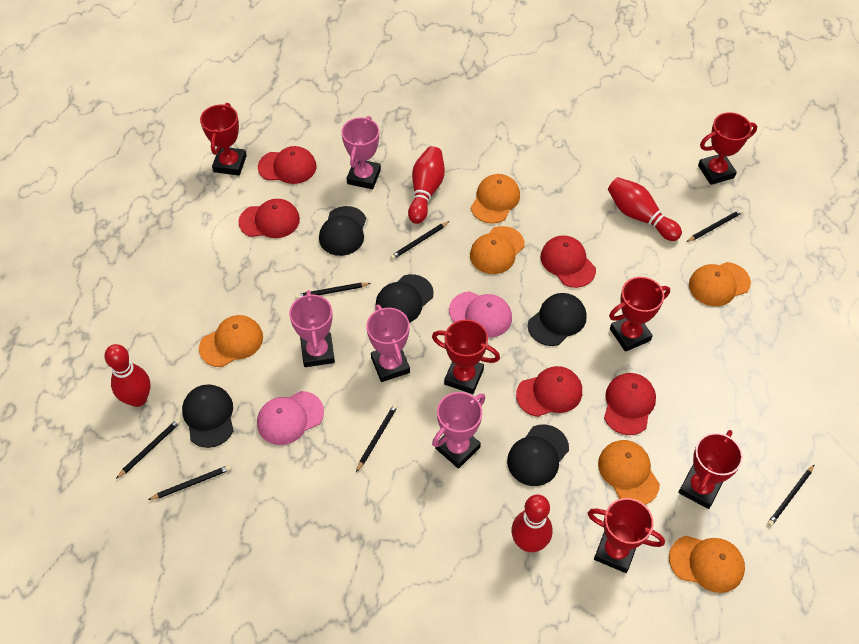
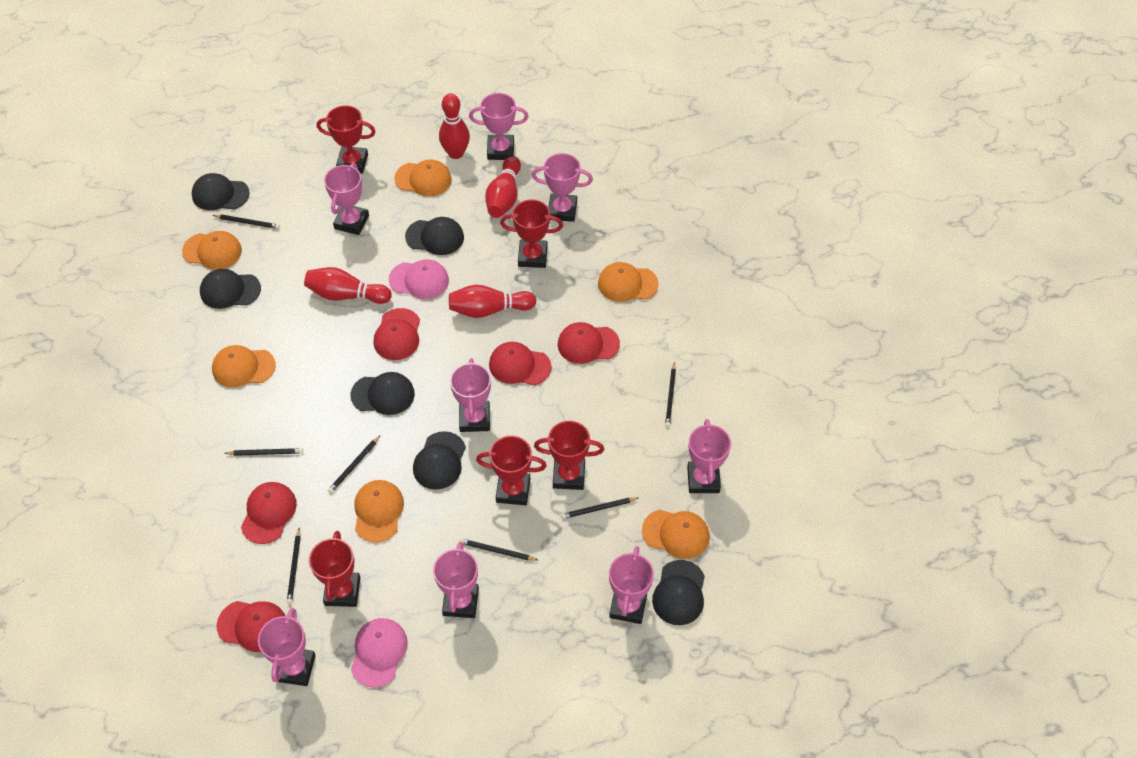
black cap: [182,384,234,448] [319,206,366,256] [375,274,434,323] [507,425,569,486] [528,293,587,346] = 5 -> [192,173,250,210] [200,269,261,309] [350,372,415,415] [405,217,464,255] [413,431,466,490] [652,560,705,625] = 6
pink trophy: [289,290,335,367] [341,116,381,189] [366,304,410,382] [432,392,486,469] = 4 -> [258,608,316,686] [324,163,369,235] [433,541,479,618] [450,358,491,432] [469,93,529,160] [532,153,593,222] [609,546,654,624] [687,419,731,493] = 8
red trophy: [200,103,247,176] [432,319,500,394] [588,498,665,573] [609,277,670,352] [678,430,743,509] [698,112,757,185] = 6 -> [309,531,360,607] [317,105,376,174] [476,436,547,505] [500,199,563,268] [534,421,604,490] = 5

